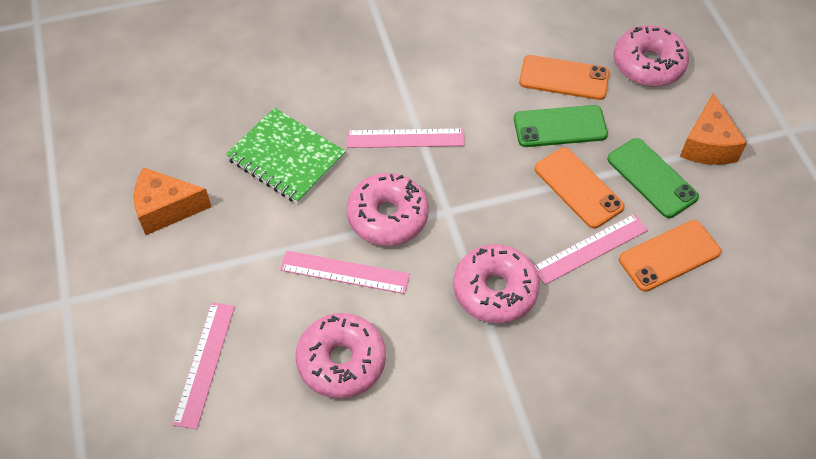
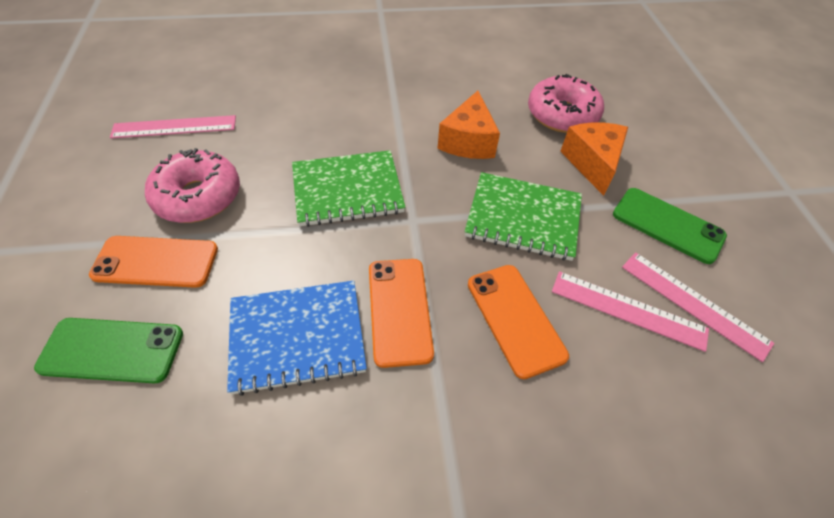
blue notebook: none = 0 -> [227,280,367,396] = 1
green notebook: [225,108,346,204] = 1 -> [292,150,406,227] [464,172,582,261] = 2
pink donut: [296,313,386,399] [346,173,429,246] [453,244,540,324] [614,25,689,87] = 4 -> [145,148,240,223] [528,74,604,133] = 2
pink ruler: [172,302,235,429] [280,251,410,294] [347,128,465,148] [534,214,648,285] = 4 -> [110,115,236,139] [552,271,709,352] [622,252,775,362] = 3

